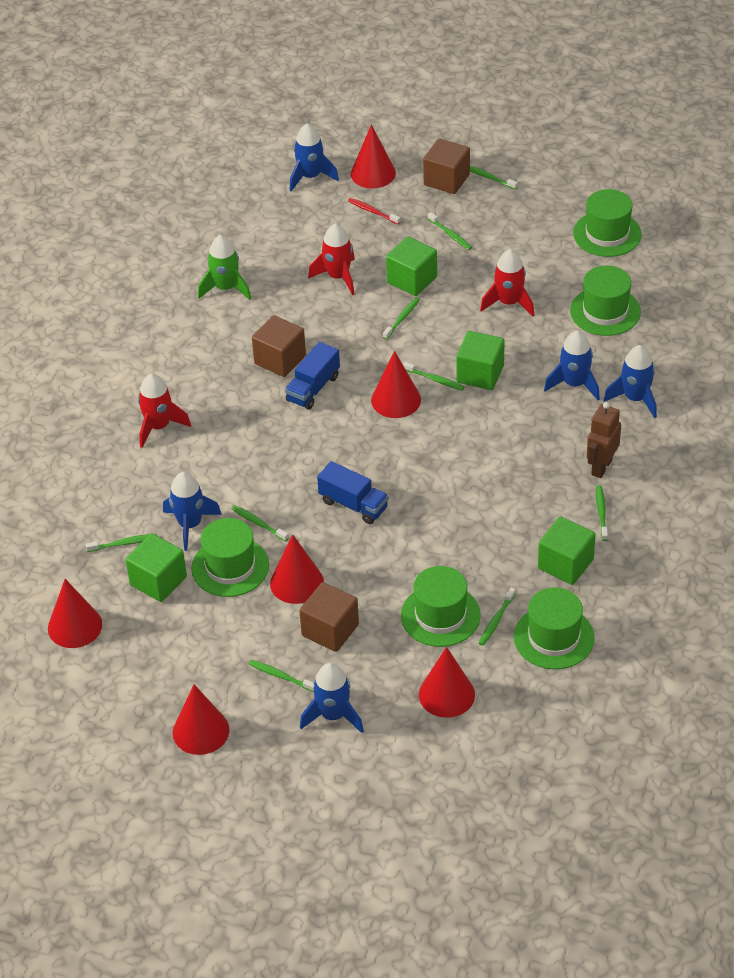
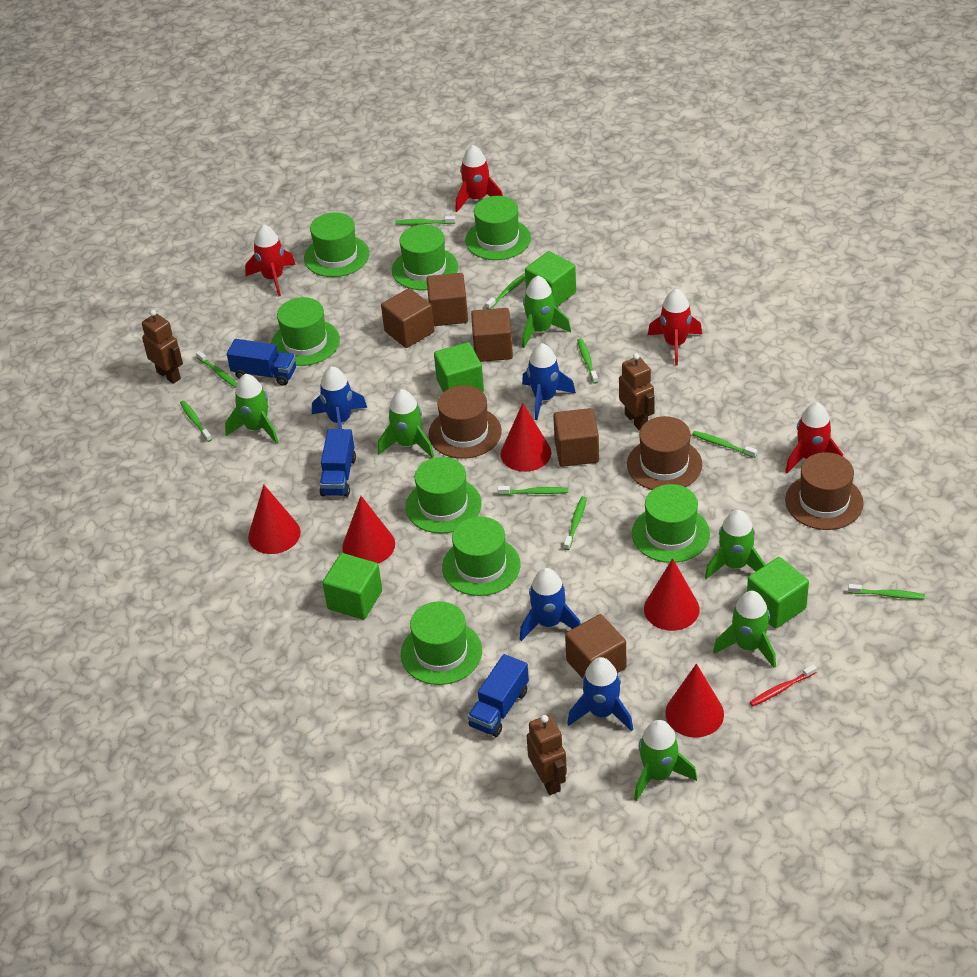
blue rocket: [163,472,222,551] [289,124,339,191] [300,663,364,733] [544,330,600,400] [603,345,657,418] = 5 -> [312,366,367,429] [520,568,581,641] [522,343,576,420] [567,657,633,731] = 4
blue truck: [285,342,340,410] [317,461,389,524] = 2 -> [227,339,296,386] [319,429,356,497] [468,654,529,737] = 3
brown cube: [252,315,306,377] [299,582,359,652] [423,139,470,194] = 3 -> [381,288,434,348] [426,273,468,326] [471,308,513,362] [553,408,599,467] [565,614,626,679] = 5
brown hat: none = 0 -> [428,385,502,459] [627,416,702,490] [785,452,864,530] = 3
brown robot: [587,402,621,478] = 1 -> [142,310,183,384] [527,715,567,795] [619,353,655,431] = 3
green hat: [191,518,269,597] [401,566,481,647] [514,587,595,669] [570,266,641,336] [573,189,642,257] = 5 -> [271,297,340,366] [304,212,369,277] [392,225,458,290] [401,601,482,685] [406,457,481,533] [442,516,521,596] [465,196,531,260] [632,484,710,563] = 8
green rocket: [198,235,251,300] = 1 -> [225,374,278,444] [378,389,434,458] [522,276,571,348] [634,720,697,801] [705,510,766,579] [713,591,776,668] = 6
red cone: [48,579,102,648] [173,684,229,755] [270,535,324,604] [351,125,396,188] [371,351,421,418] [419,647,475,718] = 6 -> [248,485,301,554] [342,496,395,563] [500,403,552,472] [644,558,700,631] [665,664,724,737] = 5
red rocket: [138,374,191,448] [308,223,355,295] [480,249,534,316] = 3 -> [245,224,296,297] [455,145,503,212] [648,289,702,365] [785,402,843,473] = 4

